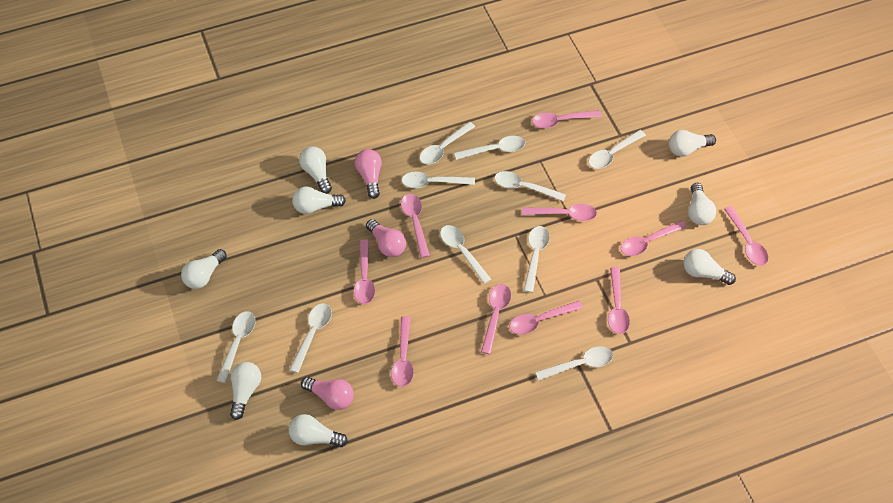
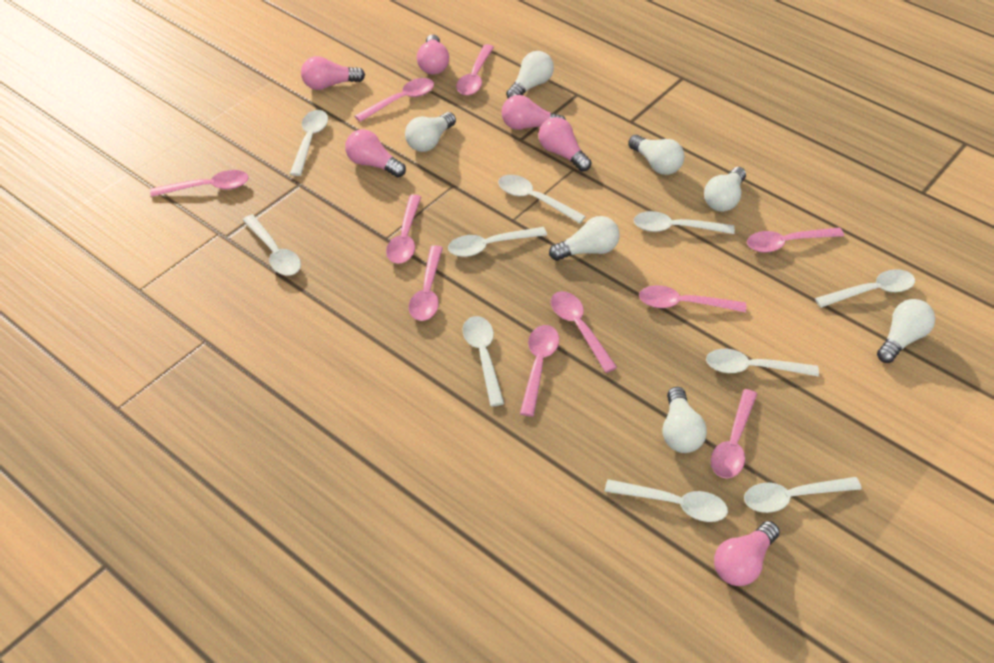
pink light bulb: [301,377,354,410] [355,149,382,199] [366,219,406,257] = 3 -> [301,56,365,90] [345,129,406,177] [417,34,449,75] [501,95,566,130] [538,117,591,172] [714,521,780,586] = 6
white light bulb: [181,249,227,289] [230,362,261,420] [289,414,348,447] [292,186,346,214] [299,146,332,194] [669,130,716,157] [683,249,736,285] [688,183,716,225] = 8 -> [405,112,456,152] [506,51,554,98] [549,216,619,261] [628,135,684,175] [662,387,707,453] [704,167,746,212] [877,299,935,363] = 7

